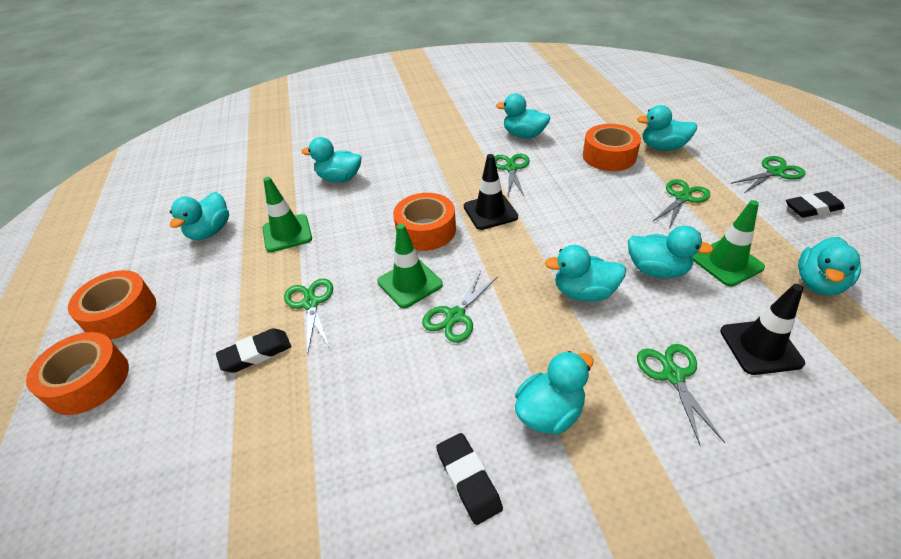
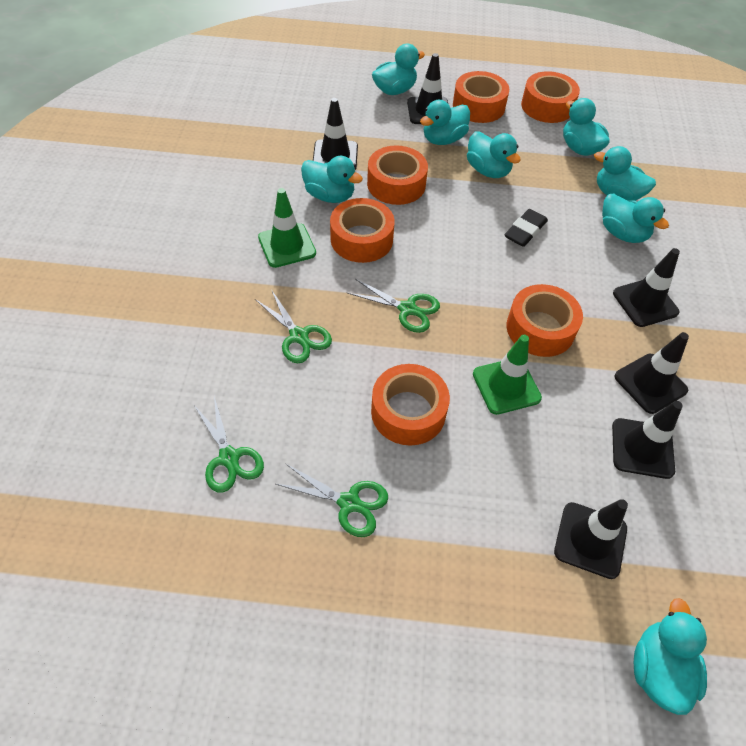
black eraser: [216,328,291,373] [436,433,503,525] [786,191,845,218] = 3 -> [505,209,548,247] = 1
black traffic cone: [464,154,518,230] [720,284,805,375] = 2 -> [313,98,358,170] [407,53,448,124] [554,499,628,579] [612,401,683,479] [613,248,680,327] [615,332,689,414] = 6
green scissors: [284,278,333,352] [422,271,497,343] [494,154,530,197] [637,344,725,447] [652,179,710,227] [731,156,806,192] = 6 -> [193,397,264,492] [255,289,332,363] [276,463,388,537] [346,279,440,333] = 4
green traffic cone: [262,177,312,252] [377,224,443,308] [692,200,765,286] = 3 -> [258,188,316,268] [473,335,542,415] = 2
orange tape: [26,332,129,415] [68,270,156,340] [393,193,456,251] [583,124,641,171] = 4 -> [330,198,395,263] [367,146,428,205] [371,364,450,445] [453,71,509,123] [507,284,583,357] [521,71,580,123] = 6

